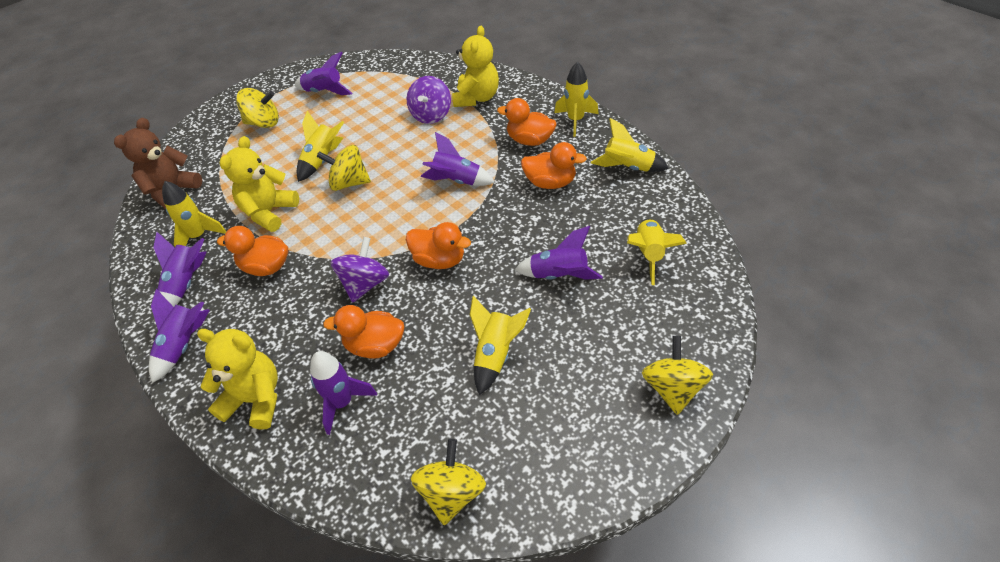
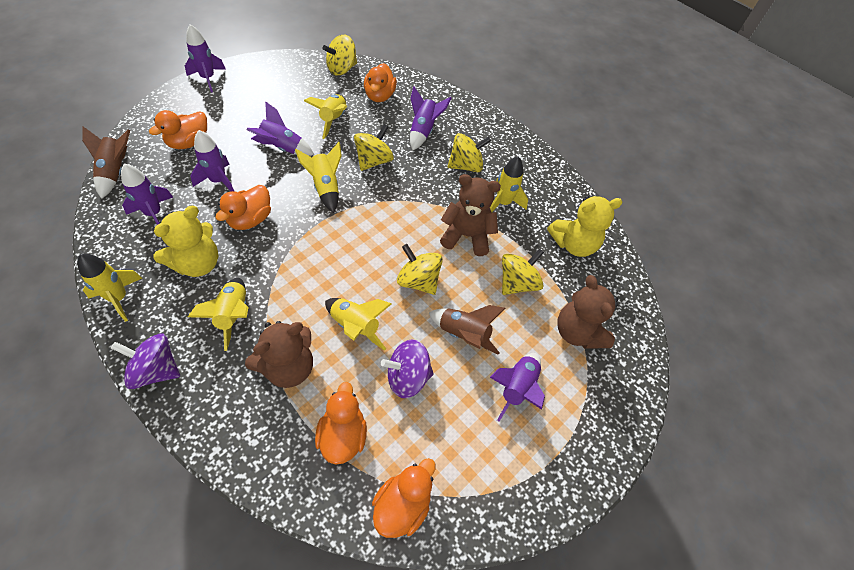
brown rocket: none = 0 -> [82,126,130,199] [429,305,506,355] = 2
brown teddy bear: [114,118,202,209] = 1 -> [245,321,313,388] [440,174,501,256] [557,275,618,349] = 3
yellow spinning top: [236,88,279,128] [316,145,371,191] [411,439,486,525] [642,336,713,415] = 4 -> [323,35,357,76] [354,124,394,171] [397,244,443,295] [448,133,491,172] [502,248,544,295] = 5
yellow teddy bear: [197,329,278,430] [220,136,299,232] [452,26,499,107] = 3 -> [154,206,218,277] [547,196,623,257] = 2

